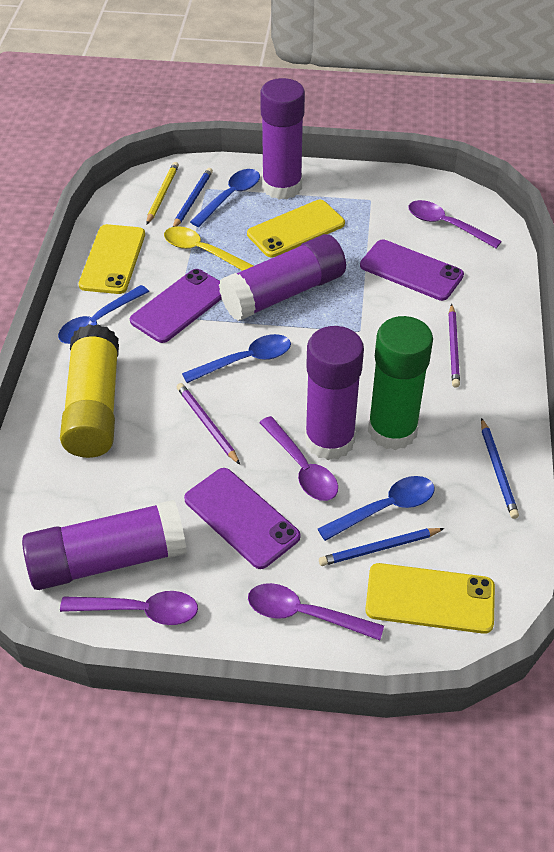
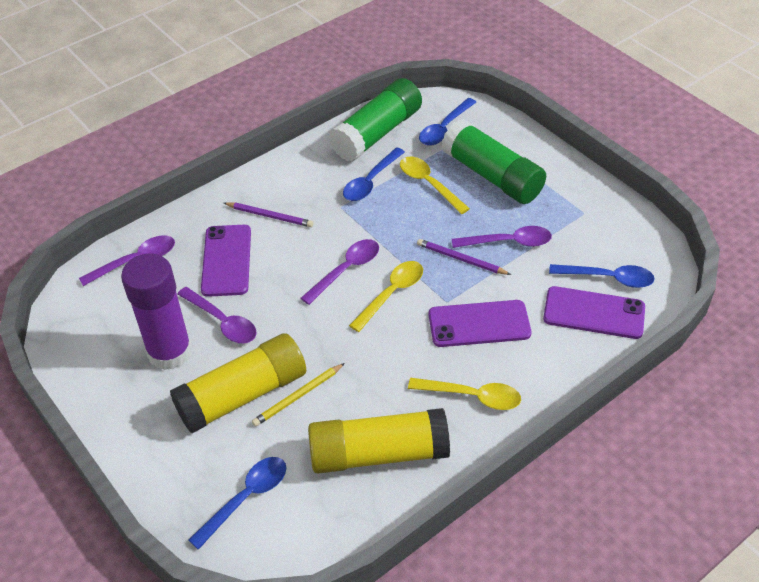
blue pencil: [173,168,213,227] [319,528,445,566] [481,418,519,519] = 3 -> none = 0
green glue stick: [368,316,433,450] = 1 -> [329,78,422,162] [441,119,546,204] = 2
purple glue stick: [22,500,187,590] [219,234,346,321] [260,78,305,199] [305,326,364,460] = 4 -> [121,254,192,370] = 1
yellow glue stick: [60,324,119,458] = 1 -> [170,333,306,433] [308,408,450,474] = 2
yellow phone: [79,224,145,294] [247,200,345,257] [365,563,495,634] = 3 -> none = 0
yellow spoon: [164,226,253,271] = 1 -> [349,261,423,332] [400,156,470,214] [408,378,521,410] = 3

